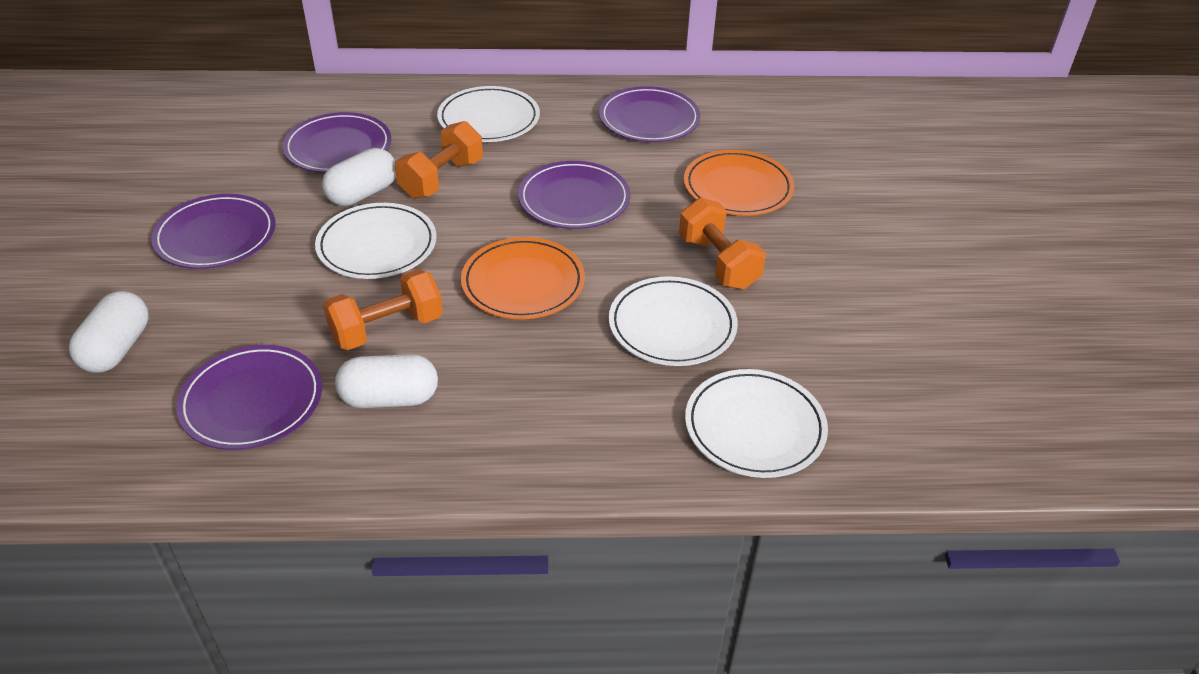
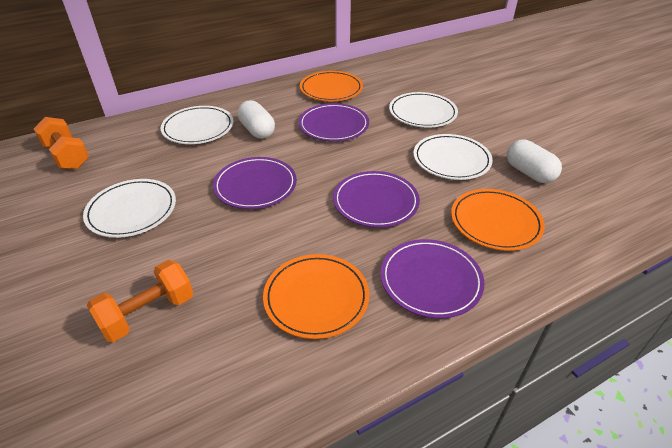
orange dumbbell: [323,269,443,350] [395,121,483,199] [679,197,766,290] = 3 -> [34,117,89,169] [87,260,193,342] = 2
orange plate: [461,237,585,319] [684,150,794,216] = 2 -> [263,254,369,339] [300,71,363,101] [451,189,545,251] = 3
purple plate: [151,194,275,269] [176,345,322,450] [283,112,391,173] [518,161,631,229] [599,86,701,142] = 5 -> [213,157,297,209] [298,103,369,141] [333,171,420,228] [380,239,485,318] = 4
white capsule: [69,291,149,372] [322,148,396,206] [335,354,438,408] = 3 -> [237,100,275,139] [507,139,562,183] = 2

